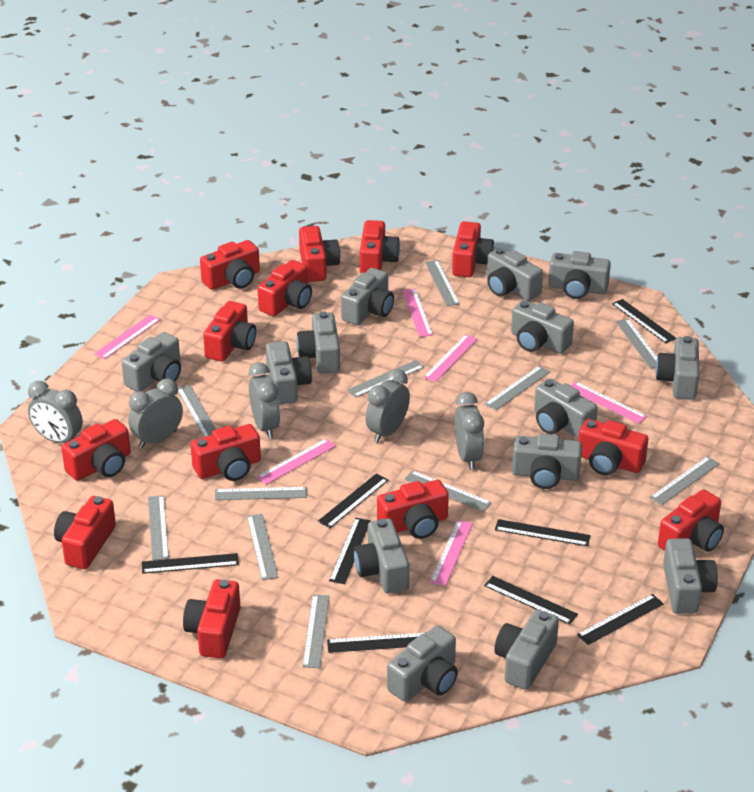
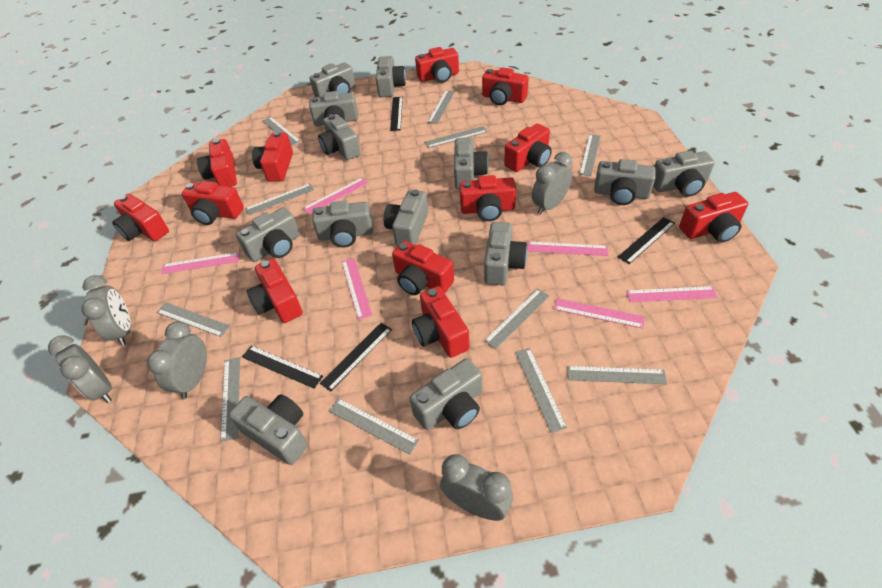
black ruler: [142,553,239,574] [318,473,388,528] [327,633,425,653] [329,518,371,584] [484,576,578,625] [495,519,591,546] [577,594,664,645] [612,299,676,343] = 8 -> [242,346,323,389] [320,323,392,392] [390,97,403,131] [618,217,675,264] = 4
grey camera: [121,332,181,392] [266,341,312,405] [296,311,340,374] [341,268,394,325] [354,519,409,594] [387,625,458,702] [487,247,543,301] [494,609,559,690] [511,300,574,354] [512,434,582,489] [534,378,598,438] [548,251,611,299] [655,336,699,400] [663,538,718,614] = 14 -> [229,394,308,465] [236,207,300,262] [309,91,358,126] [310,63,355,97] [312,201,373,248] [318,114,361,160] [375,56,406,97] [384,190,428,246] [409,358,482,430] [454,138,489,189] [484,222,527,285] [594,159,656,205] [653,151,715,197] = 13
red camera: [54,496,116,569] [61,419,131,481] [183,579,241,658] [191,424,261,481] [200,240,260,290] [203,301,256,362] [258,260,312,316] [299,226,340,282] [360,220,400,273] [377,480,449,539] [452,221,494,277] [578,419,648,475] [658,489,724,552] = 13 -> [112,194,169,241] [182,181,244,225] [197,139,237,187] [247,259,303,323] [252,131,293,182] [392,241,454,295] [412,286,470,358] [415,47,459,83] [459,175,516,221] [482,67,529,105] [504,124,552,172] [679,192,748,242] = 12

